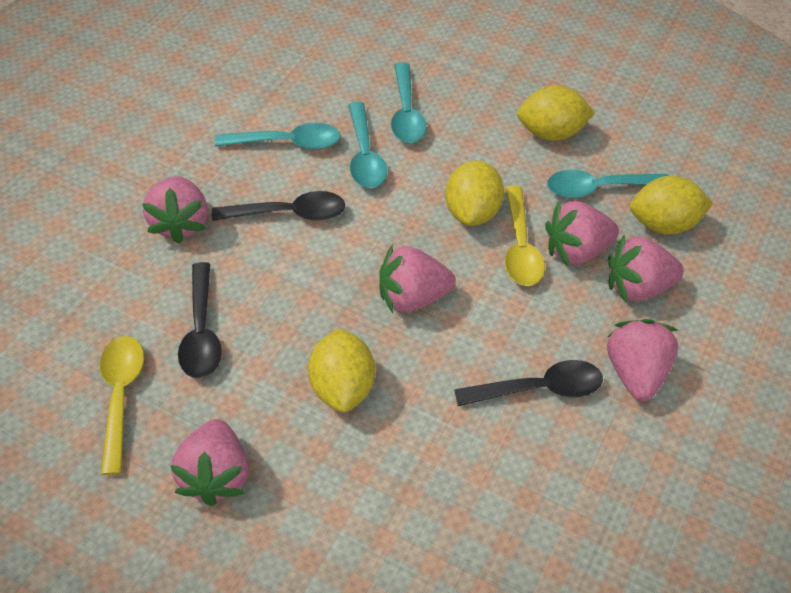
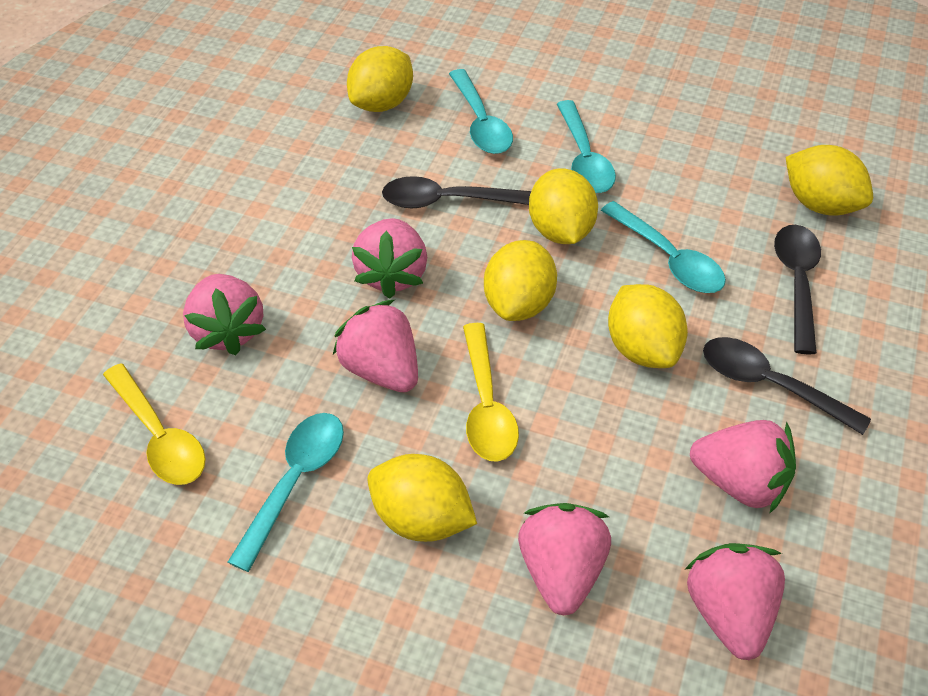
yellow lemon: [308,328,375,412] [445,160,504,226] [517,86,595,141] [630,176,713,235] = 4 -> [347,46,413,112] [367,454,477,542] [484,240,557,321] [529,168,598,244] [608,284,688,368] [786,145,873,216] = 6

